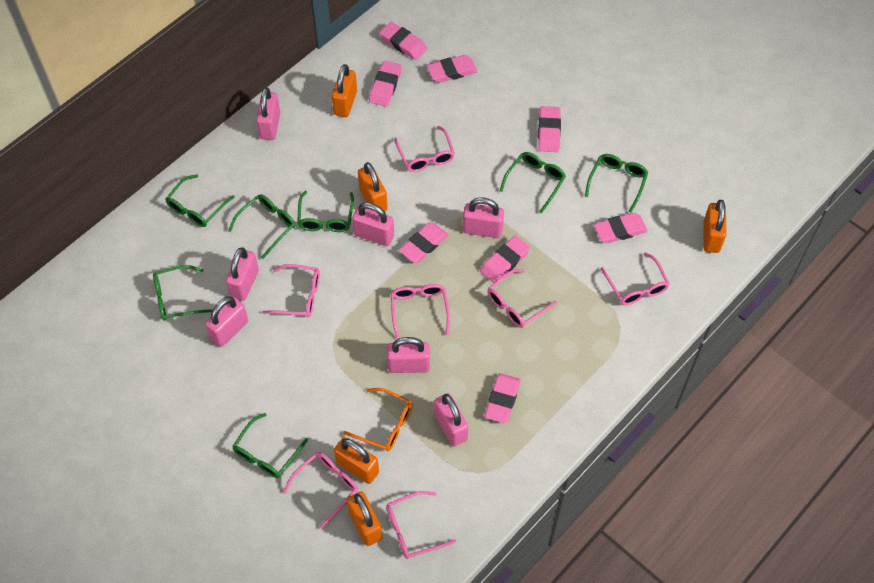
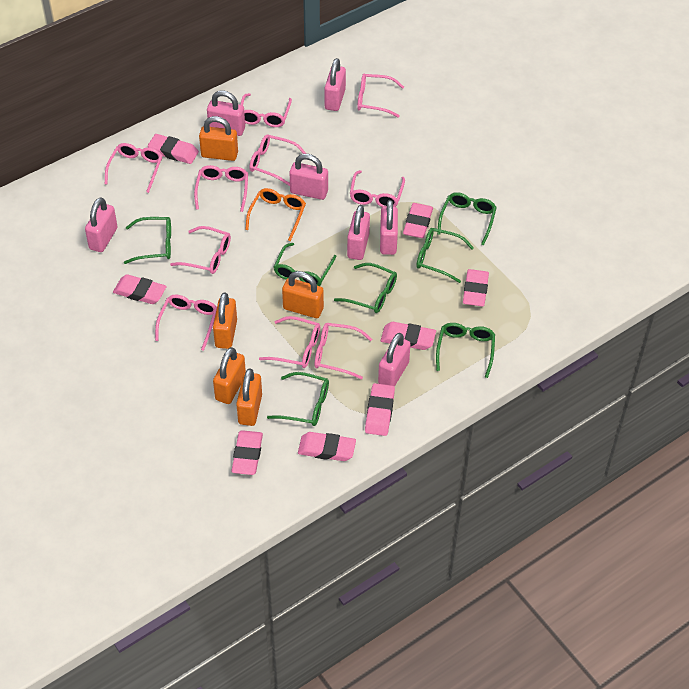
pink glasses: [262,264,320,317] [283,452,358,529] [386,491,456,559] [391,284,450,339] [394,126,455,172] [487,269,557,328] [601,252,670,305] = 7 -> [105,143,163,193] [155,295,217,351] [170,226,231,274] [194,165,248,212] [240,93,292,127] [249,134,307,186] [259,316,320,368] [315,323,372,379] [350,170,405,207] [357,74,404,118] = 10

